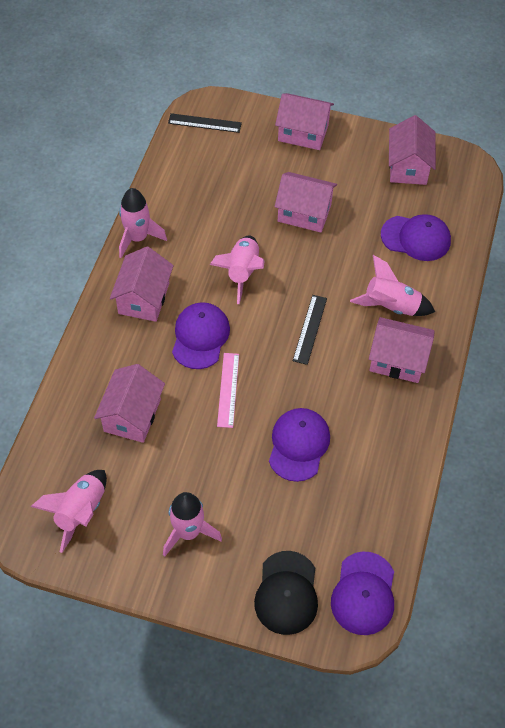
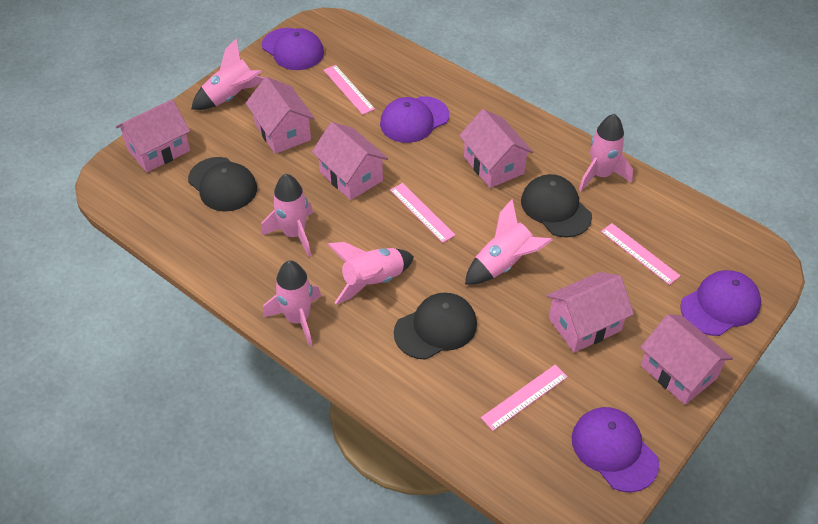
black cap: [254,551,318,635] = 1 -> [188,157,257,211] [394,293,477,360] [521,174,592,237] = 3
black ruler: [168,113,242,133] [293,295,327,365] = 2 -> none = 0
pink rocket: [31,470,107,553] [119,188,167,258] [163,492,222,557] [210,235,264,304] [350,255,435,316] = 5 -> [191,38,265,110] [261,174,313,257] [263,261,321,347] [327,242,414,304] [465,199,552,285] [579,114,633,191] = 6
pink ruler: [217,353,239,428] = 1 -> [323,65,375,115] [390,183,455,243] [481,364,568,431] [601,223,680,285] = 4

